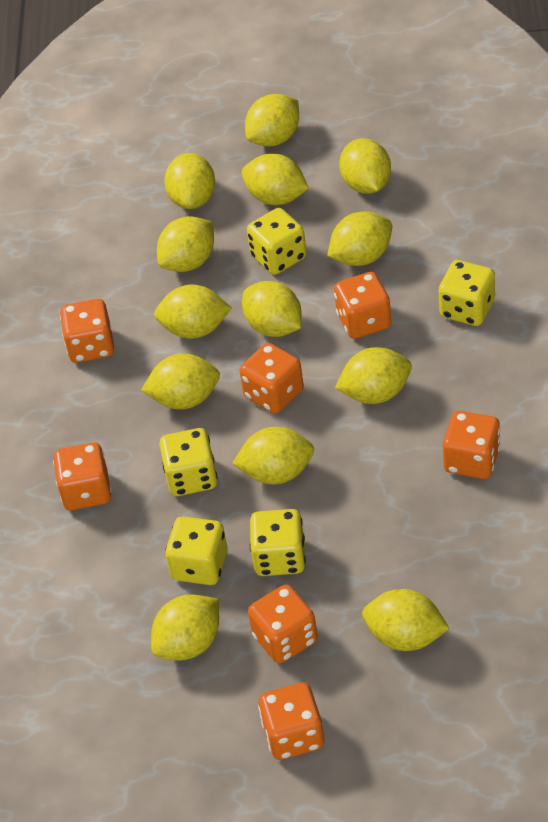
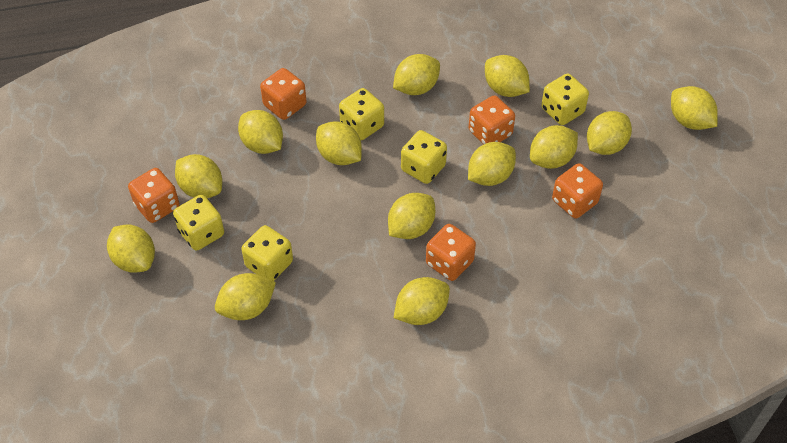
orange dice: [53,442,112,510] [60,299,114,363] [240,343,303,414] [248,585,317,663] [258,683,324,760] [334,272,391,339] [443,411,501,479] = 7 -> [128,168,180,223] [260,68,307,120] [426,224,476,281] [469,95,515,145] [552,163,603,219] = 5

